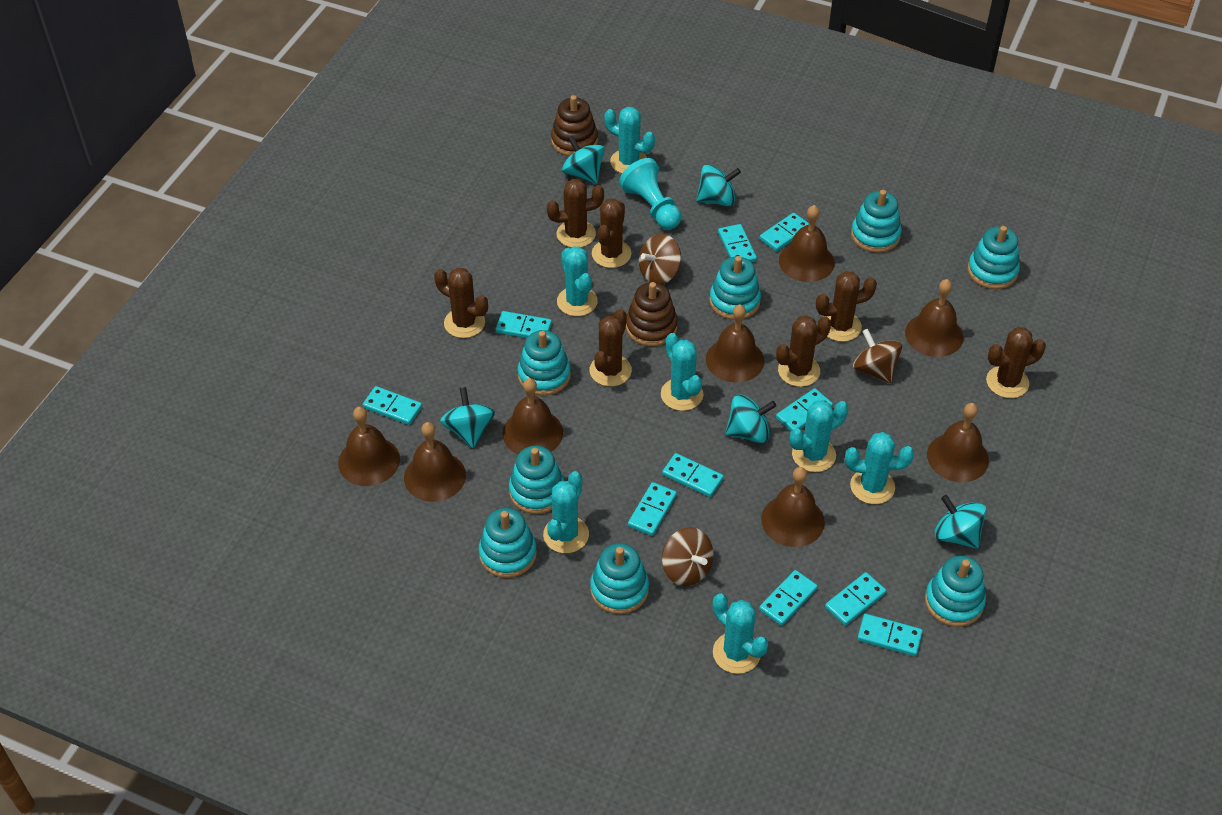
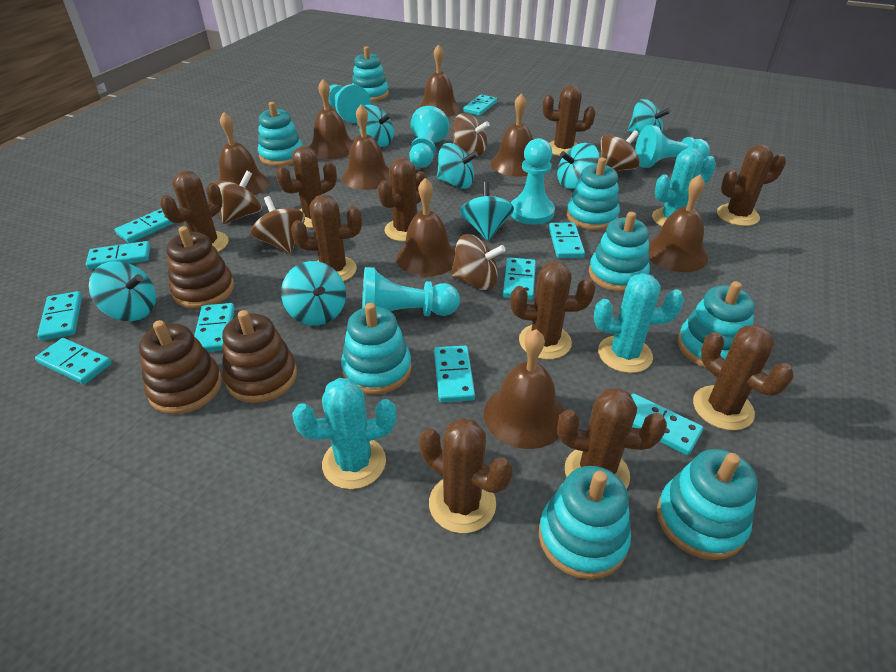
brown cactus: [434,268,488,338] [547,179,604,247] [590,309,632,387] [592,199,631,268] [776,316,831,387] [816,271,877,342] [986,327,1046,398] = 7 -> [160,171,229,252] [276,146,337,228] [291,195,362,282] [378,158,427,242] [419,418,513,533] [511,261,595,360] [543,85,595,156] [557,388,667,489] [693,325,794,431] [717,144,786,226] = 10
brown spinning top: [639,234,681,284] [662,527,714,586] [853,329,902,383] = 3 -> [212,171,262,224] [251,196,305,254] [451,234,505,290] [453,113,490,156] [600,130,640,171] = 5
brown stacking toy: [551,95,598,156] [626,282,678,346] = 2 -> [139,320,222,414] [166,226,234,309] [222,310,297,403] = 3
turquoise cactus: [543,471,589,553] [557,247,598,316] [604,107,655,173] [661,333,703,411] [713,594,768,674] [790,400,848,472] [845,432,914,504] = 7 -> [292,378,396,489] [594,273,684,373] [652,148,716,226] = 3
turquoise pawn: [619,158,681,230] = 1 -> [329,84,371,123] [362,267,460,316] [409,106,449,168] [511,138,555,225] [635,125,710,168] = 5
turquoise spinning top: [440,387,495,448] [562,135,604,184] [696,164,741,206] [725,394,776,443] [935,495,987,549] = 5 -> [89,261,156,321] [281,261,346,326] [357,105,394,147] [437,143,478,189] [460,182,514,241] [557,143,600,189] [628,99,670,135] = 7

